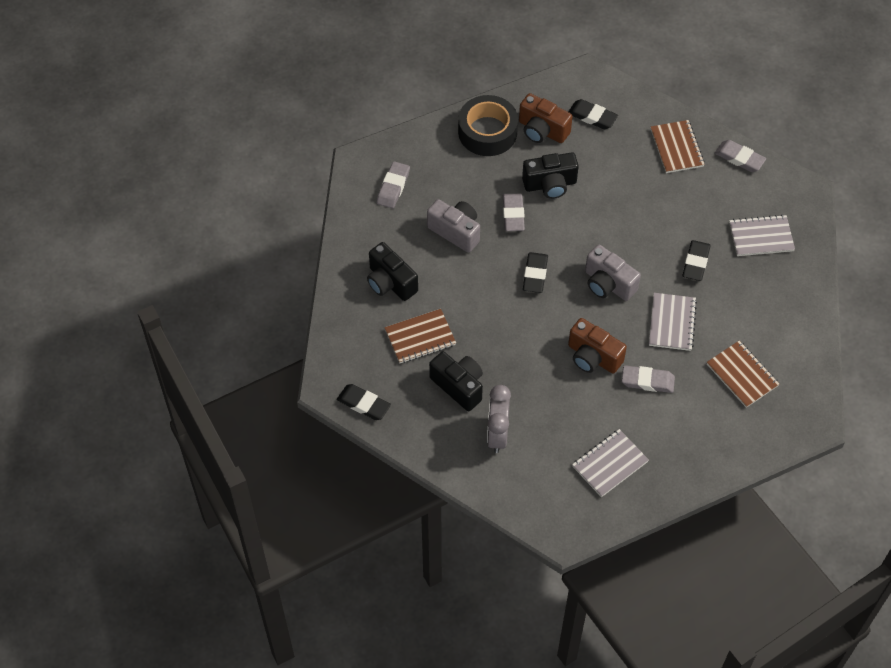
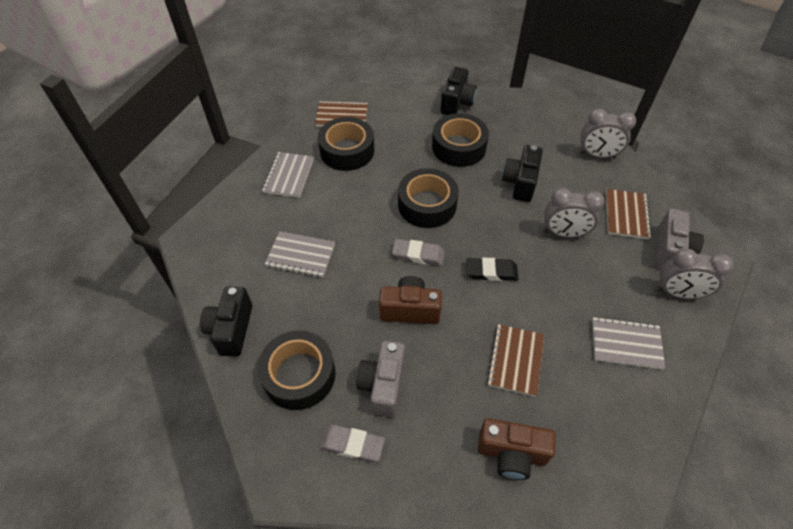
black eraser: [337,384,391,420] [523,252,548,293] [569,99,618,129] [682,240,711,281] = 4 -> [466,258,519,281] = 1
black tape: [458,95,518,156] = 1 -> [258,330,335,410] [318,117,374,171] [398,168,459,228] [432,113,489,167] = 4
grey clock: [487,385,511,453] = 1 -> [544,188,605,238] [580,109,636,158] [657,248,734,299] = 3
grey eraser: [377,161,410,208] [503,194,525,231] [622,365,675,393] [715,140,766,172] = 4 -> [319,424,385,462] [392,239,445,266] = 2

